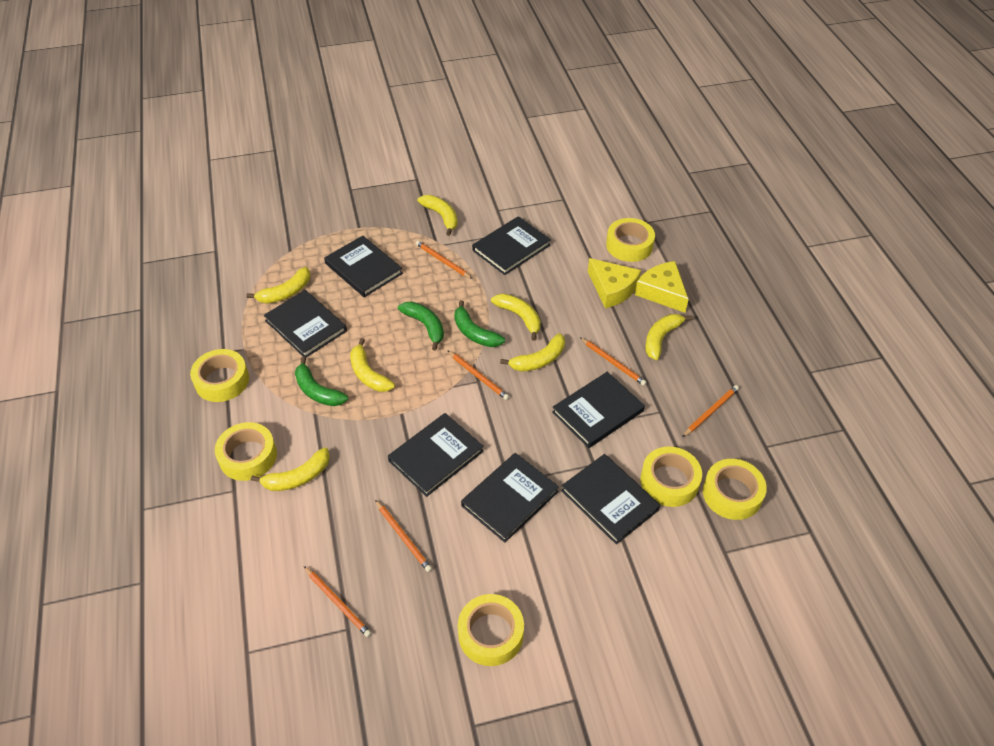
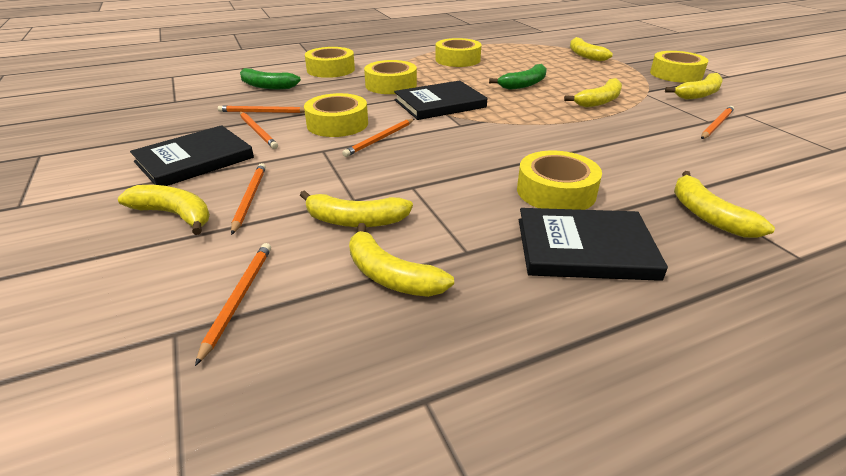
black book: [264,290,347,358] [324,236,403,297] [388,413,484,497] [461,453,559,543] [472,216,551,275] [552,372,645,448] [561,454,660,544] = 7 -> [130,125,254,186] [394,80,487,120] [519,208,668,281] = 3
green banana: [295,357,348,406] [398,301,444,351] [454,300,505,347] = 3 -> [240,68,301,89] [489,64,547,90] = 2
yellow cheese: [588,258,641,308] [635,261,689,313] = 2 -> none = 0

